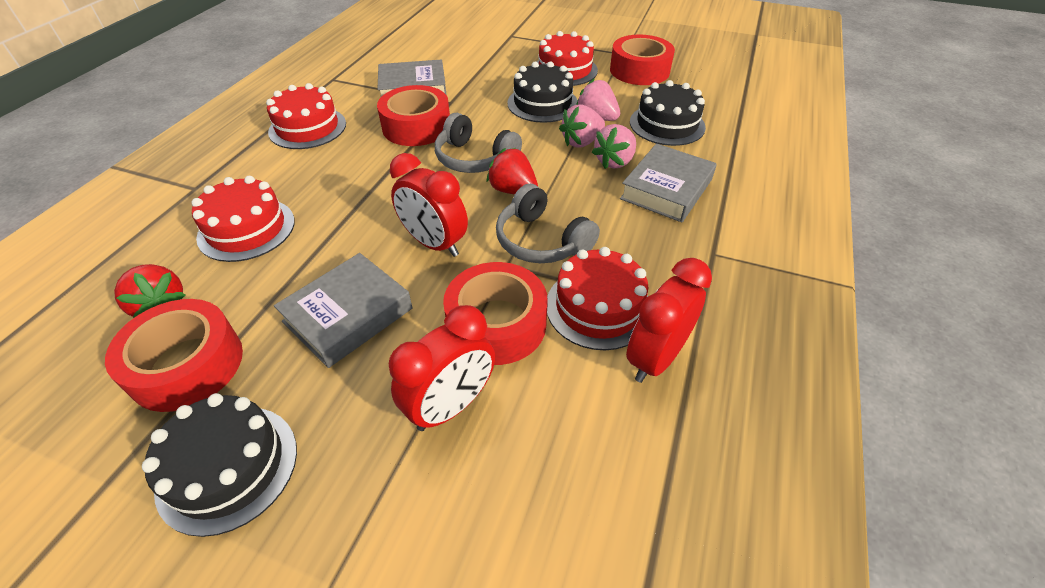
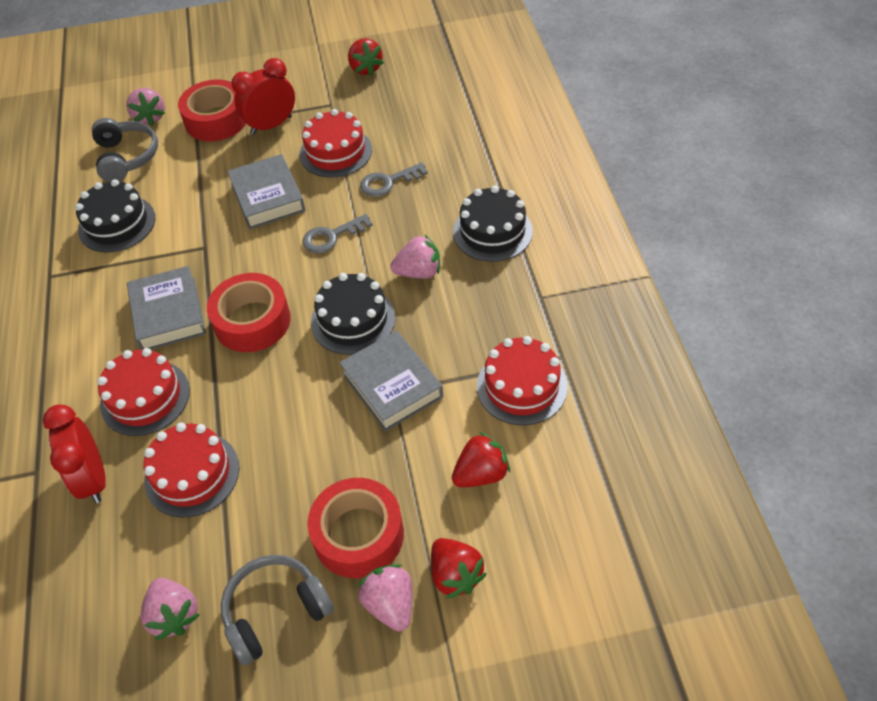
grey key: none = 0 -> [302,214,373,253] [360,162,428,197] = 2
pink strawberry: [559,104,605,148] [576,78,620,121] [592,124,636,169] = 3 -> [126,88,165,126] [141,578,200,640] [358,564,412,632] [390,235,440,279] = 4
red clock: [389,305,495,431] [390,153,468,257] [626,258,712,383] = 3 -> [43,405,106,504] [232,58,295,135] = 2
red strawberry: [114,264,185,318] [486,148,538,195] = 2 -> [348,38,384,76] [431,538,487,599] [452,432,510,487] = 3
red tape: [105,299,243,412] [377,85,450,146] [443,262,548,365] [610,34,675,85] = 4 -> [178,80,246,141] [207,273,291,352] [307,478,404,578] = 3

